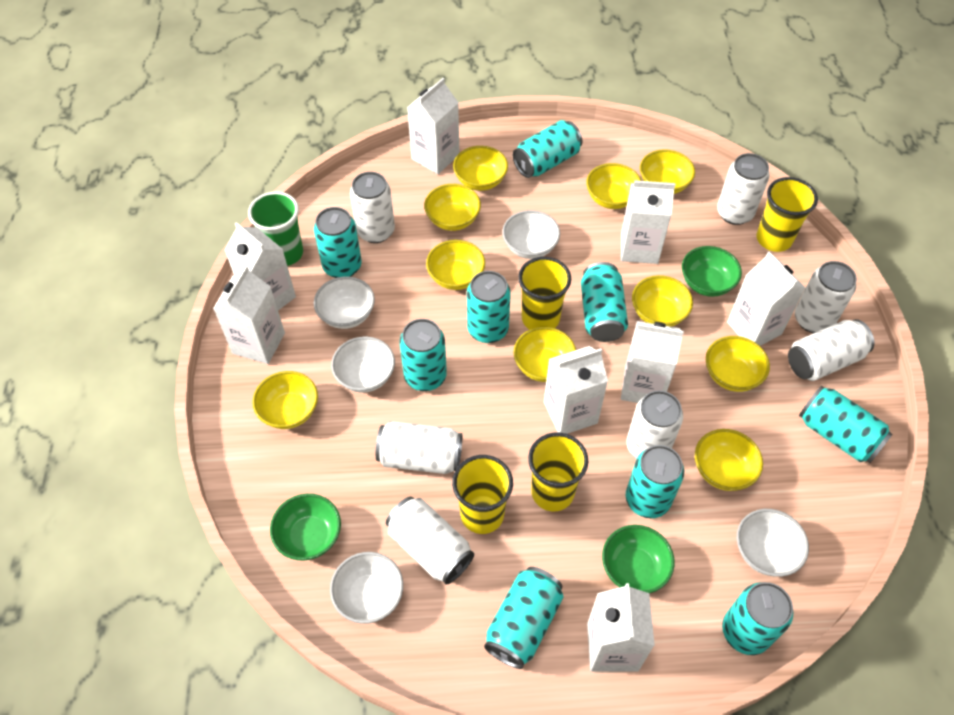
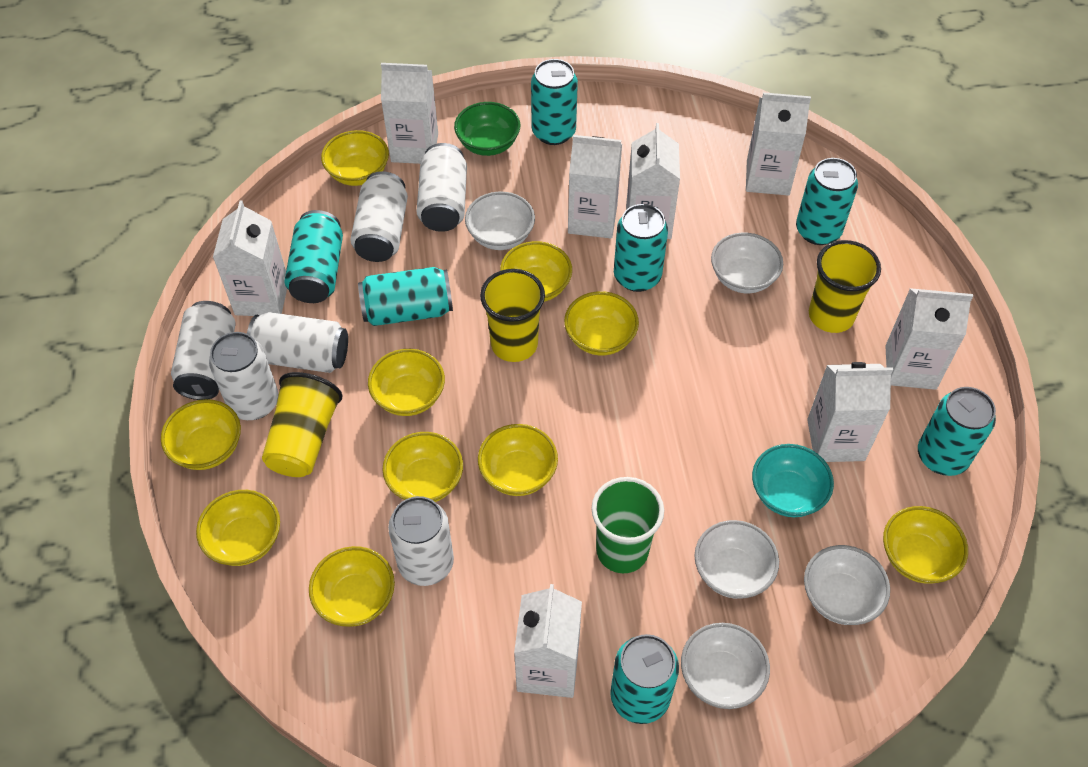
green bowl: [270,494,341,560] [602,525,675,593] [682,246,742,297] = 3 -> [454,102,520,156] = 1
turquoise bowl: none = 0 -> [752,444,834,517] = 1
turquoise can: [314,207,362,278] [399,319,447,391] [467,271,511,343] [484,567,564,669] [513,120,582,178] [581,262,628,342] [626,445,684,518] [722,582,793,655] [799,386,892,463] = 9 -> [284,210,343,303] [358,267,453,326] [531,59,578,145] [610,634,679,724] [614,204,668,292] [796,158,858,245] [918,387,996,476] = 7
white can: [350,172,395,243] [376,421,462,474] [386,497,474,585] [626,391,683,459] [717,153,770,225] [788,319,875,381] [795,261,857,333] = 7 -> [171,301,235,400] [209,332,279,420] [247,312,348,373] [350,171,408,262] [388,496,454,586] [417,143,467,232] = 6
yellow cup: [452,455,513,534] [518,257,571,330] [528,433,588,511] [756,177,818,252] = 4 -> [262,372,342,477] [480,269,545,362] [809,240,881,333] = 3

